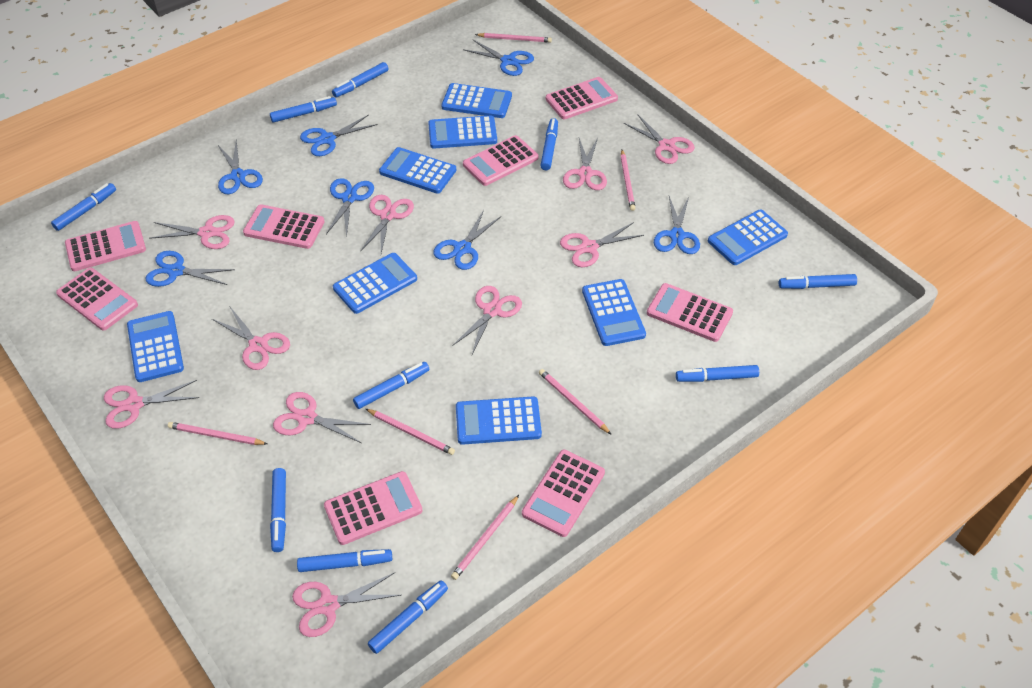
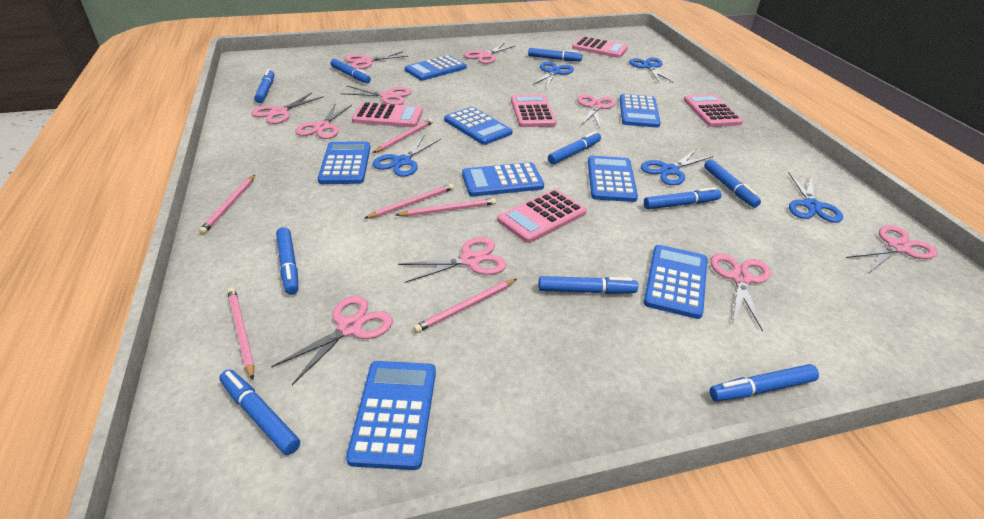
blue scissors: [145,251,235,287] [217,139,263,194] [300,115,378,156] [326,178,374,237] [433,210,501,270] [463,40,534,76] [654,196,700,254] = 7 -> [373,136,441,177] [532,62,574,89] [629,58,674,83] [641,149,713,185] [789,173,843,223] = 5
pink calculator: [56,268,138,331] [65,221,146,271] [243,204,325,249] [324,471,423,545] [463,135,538,186] [522,450,605,537] [546,77,618,119] [647,283,733,342] = 8 -> [352,102,423,127] [497,189,587,243] [511,94,556,127] [572,37,628,58] [684,94,743,127] = 5

